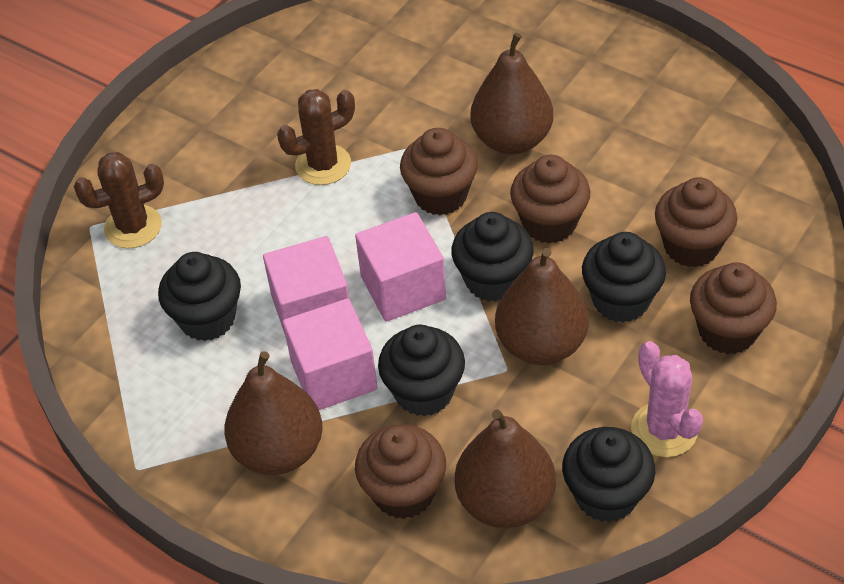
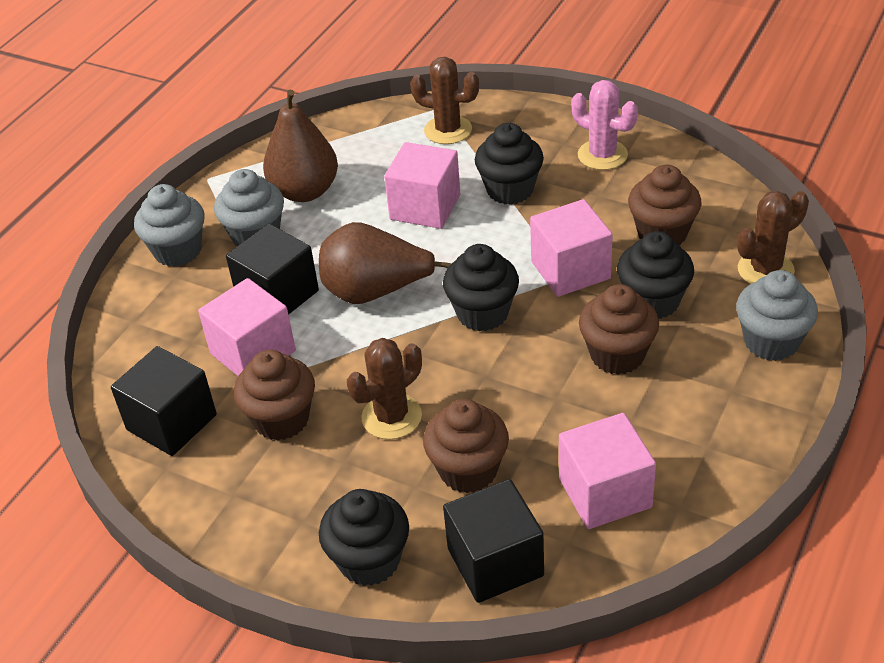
black cube: none = 0 -> [111,346,217,456] [226,224,319,315] [443,479,544,603] = 3
black cupcake: [158,252,241,341] [378,325,465,417] [451,212,534,302] [562,427,656,522] [582,232,666,323] = 5 -> [319,489,409,586] [443,244,519,331] [475,123,544,205] [617,231,694,319] = 4
brown cactus: [74,152,164,248] [277,89,355,185] = 2 -> [347,338,422,439] [410,57,479,144] [737,191,809,284] = 3
brown cupcake: [355,424,446,519] [400,128,478,215] [510,155,590,243] [655,177,737,267] [690,262,777,354] = 5 -> [234,350,315,441] [423,399,509,493] [579,284,659,375] [628,164,701,245] = 4
brown pear: [224,351,323,475] [455,409,556,528] [470,33,553,154] [495,248,589,365] = 4 -> [263,90,338,202] [319,222,452,304] = 2
grey cupcake: none = 0 -> [134,184,204,267] [214,169,284,246] [736,270,818,361] = 3
pink cube: [263,236,349,337] [283,298,378,410] [355,212,446,322] = 3 -> [198,278,296,376] [384,142,460,229] [530,199,613,297] [559,413,656,529] = 4

